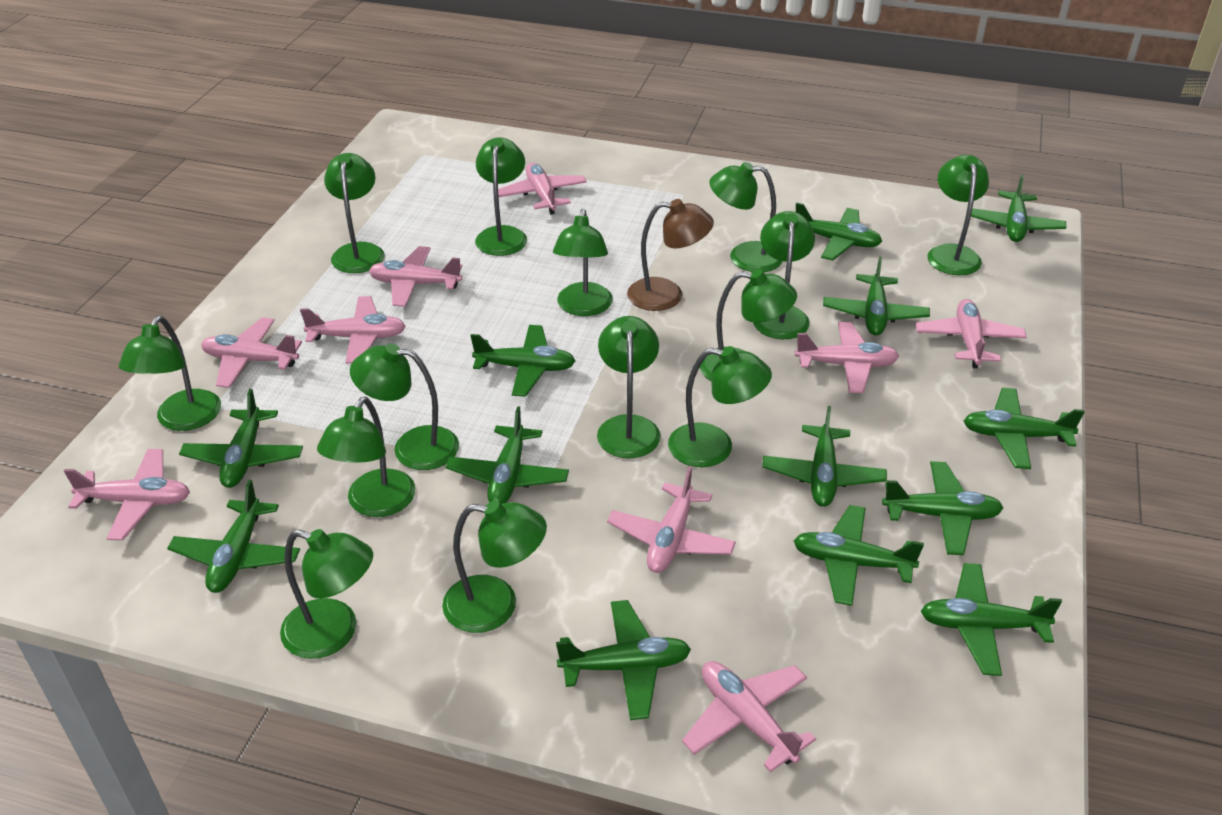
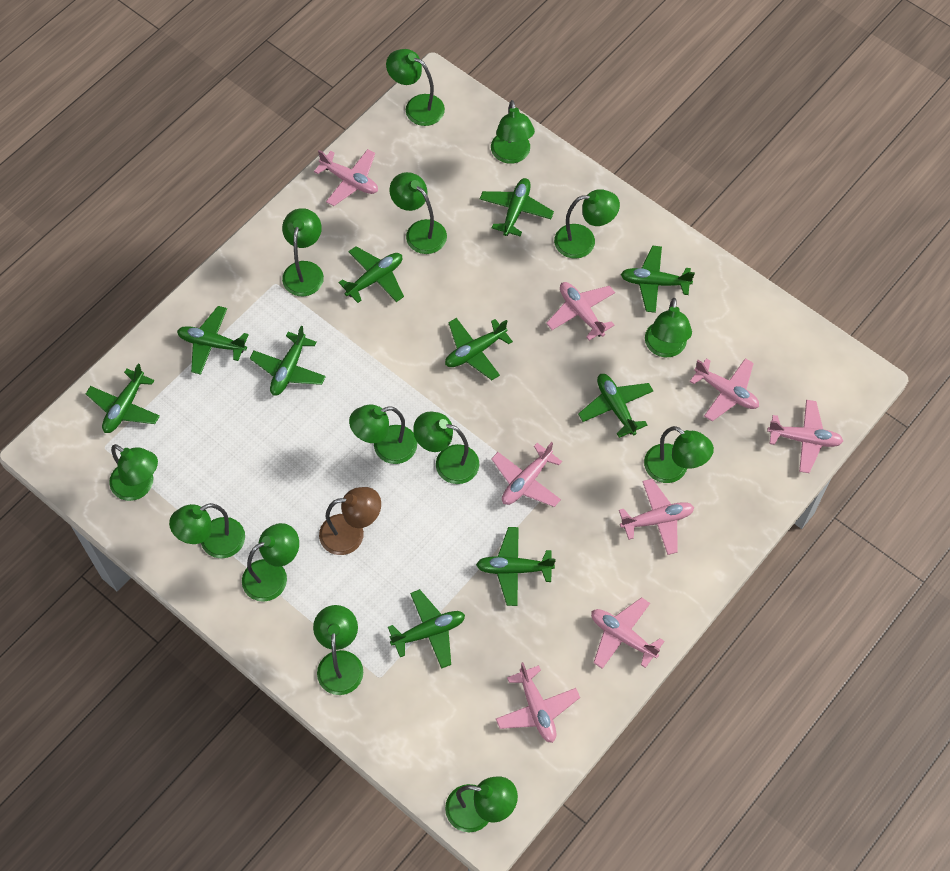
green plane: [167,480,300,593] [179,389,303,488] [446,406,569,504] [471,325,575,397] [556,600,691,720] [762,406,887,507] [794,505,924,606] [796,202,882,261] [823,256,930,335] [882,461,1003,555] [921,563,1062,676] [964,388,1085,469] [971,174,1066,242] = 13 -> [86,363,160,433] [177,306,249,375] [250,326,326,396] [339,246,404,303] [388,589,465,669] [445,318,513,380] [476,527,556,606] [480,178,554,236] [578,374,653,438] [621,245,695,313] = 10
pink plane: [64,449,190,540] [201,317,302,388] [300,296,406,364] [369,246,462,307] [498,163,587,215] [607,466,736,573] [682,661,816,772] [795,322,899,393] [916,299,1027,368] = 9 -> [314,149,378,206] [491,442,562,507] [496,662,580,743] [546,282,615,341] [591,597,665,669] [619,479,694,555] [690,358,759,421] [767,400,843,473] = 8

